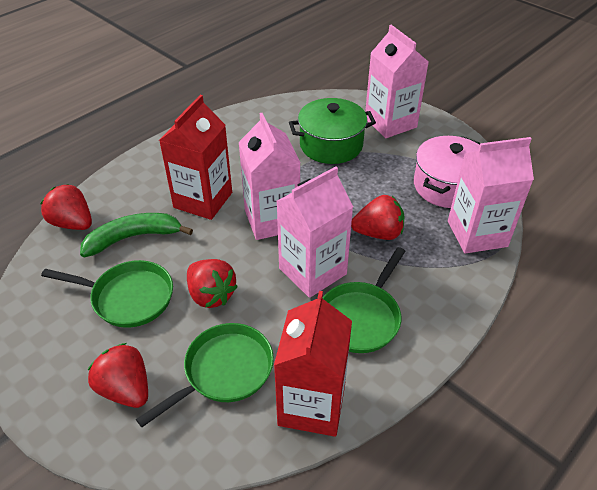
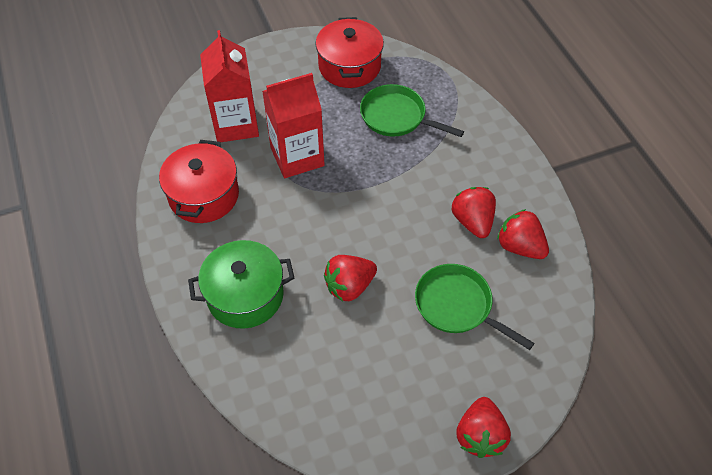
green banana: [80,213,193,257] = 1 -> none = 0
green pan: [41,260,173,328] [136,323,274,427] [323,247,405,353] = 3 -> [360,84,464,137] [415,264,534,350] = 2
pink carton: [238,113,301,240] [277,166,353,298] [365,25,428,138] [448,137,534,254] = 4 -> none = 0
pink pot: [414,136,480,208] = 1 -> none = 0
red pot: none = 0 -> [159,140,239,223] [315,17,384,88] = 2

